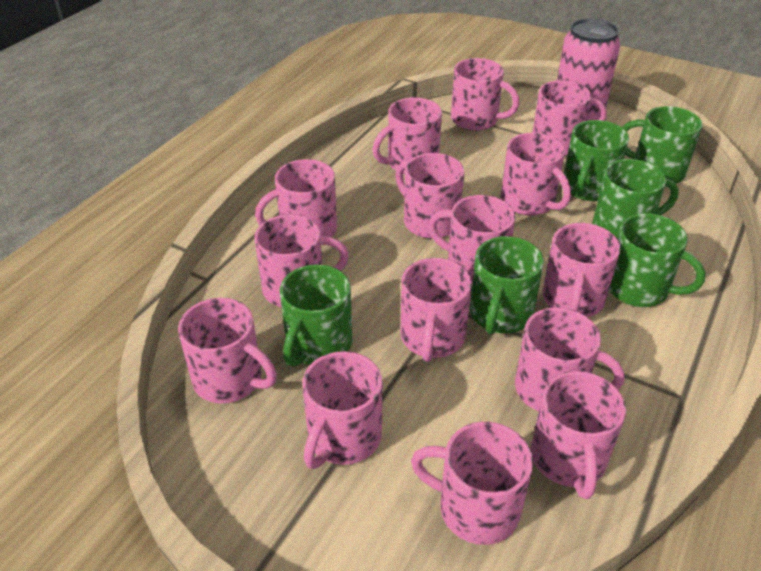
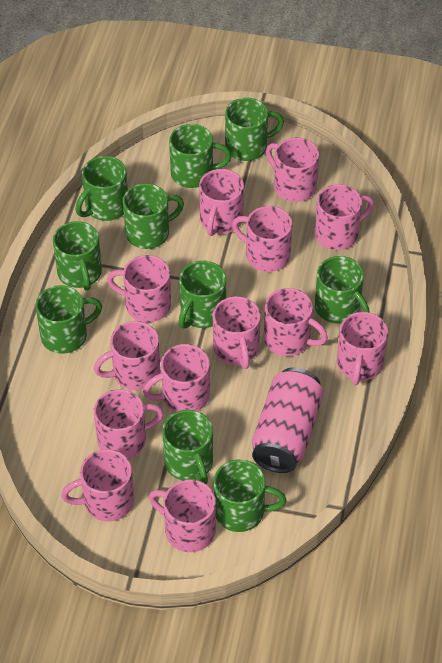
green mug: [280,264,352,367] [470,236,544,335] [564,120,629,201] [593,159,679,238] [609,213,706,307] [622,106,702,183] = 6 -> [36,285,102,354] [53,221,102,291] [76,156,128,221] [123,183,184,249] [162,410,213,484] [169,124,232,188] [179,261,226,329] [214,460,287,532] [225,98,284,161] [315,256,370,323] = 10
pink mug: [178,298,277,403] [254,214,349,308] [255,159,337,237] [302,351,382,469] [372,98,442,174] [395,153,464,239] [400,258,472,362] [411,422,533,545] [428,195,515,282] [451,58,520,131] [501,133,571,216] [515,307,624,411] [531,371,626,499] [533,80,607,156] [543,223,620,317] = 15 -> [61,449,134,522] [94,321,160,390] [94,389,164,459] [107,255,171,322] [143,344,210,412] [149,479,216,552] [199,169,244,236] [213,296,261,369] [232,206,292,272] [264,288,328,356] [266,138,319,202] [315,184,374,250] [337,312,388,385] = 13

